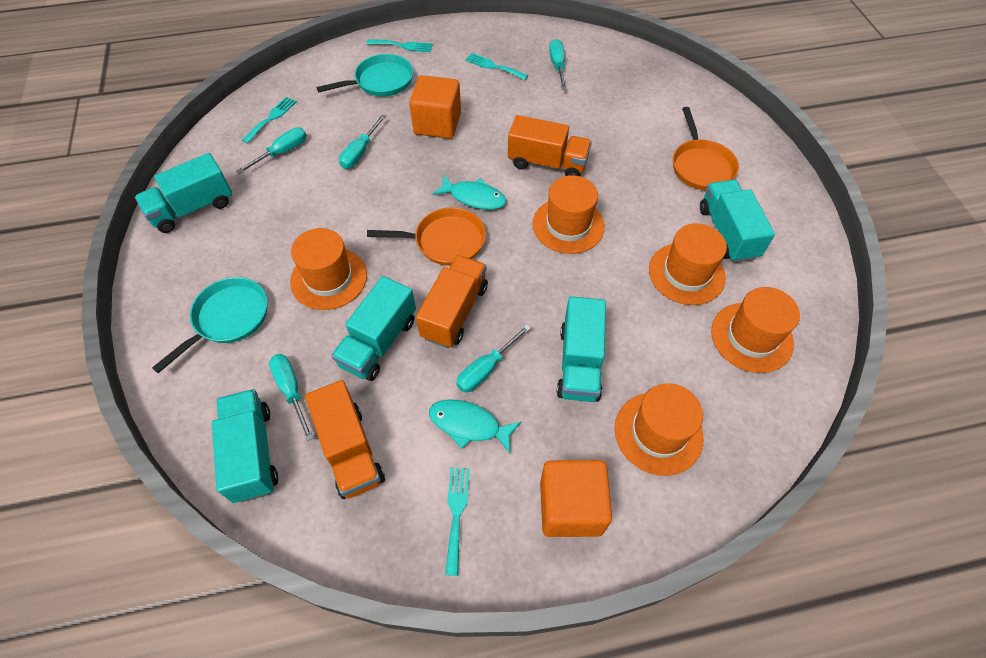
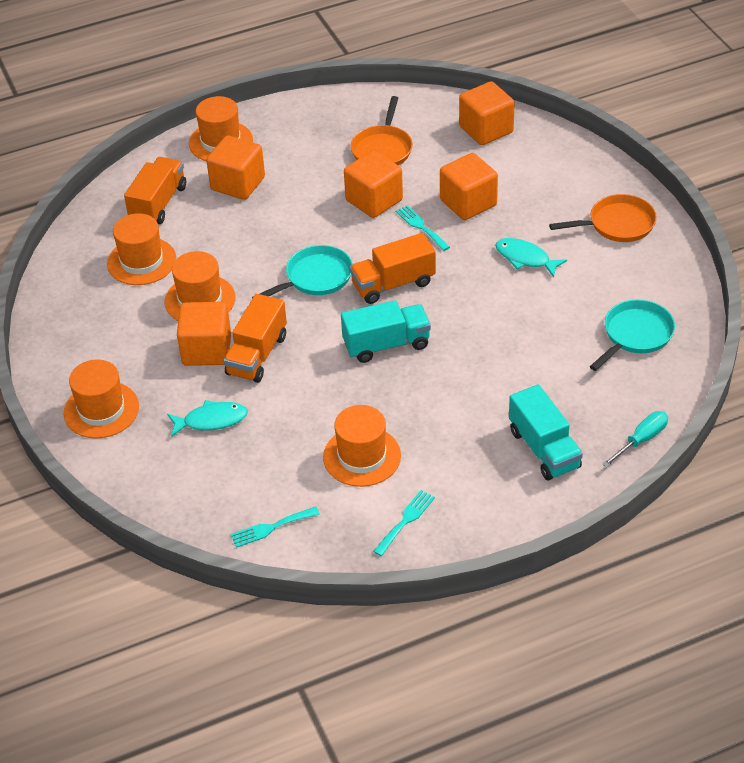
orange cube: [409,75,461,139] [540,460,612,537] = 2 -> [177,302,231,366] [206,135,265,200] [344,150,403,218] [440,153,498,220] [459,81,515,145] = 5
turquoise fork: [242,97,297,143] [366,39,433,52] [445,467,470,576] [465,53,528,80] = 4 -> [230,507,320,548] [373,490,435,556] [396,205,450,251] = 3
turquoise screwdriver: [236,127,307,174] [269,354,313,441] [339,115,386,169] [456,324,531,392] [549,39,567,89] = 5 -> [602,411,668,467] = 1
turquoise truck: [135,153,232,233] [212,389,278,503] [331,276,416,381] [557,296,606,402] [700,180,775,263] = 5 -> [341,300,431,363] [509,384,583,480] = 2

